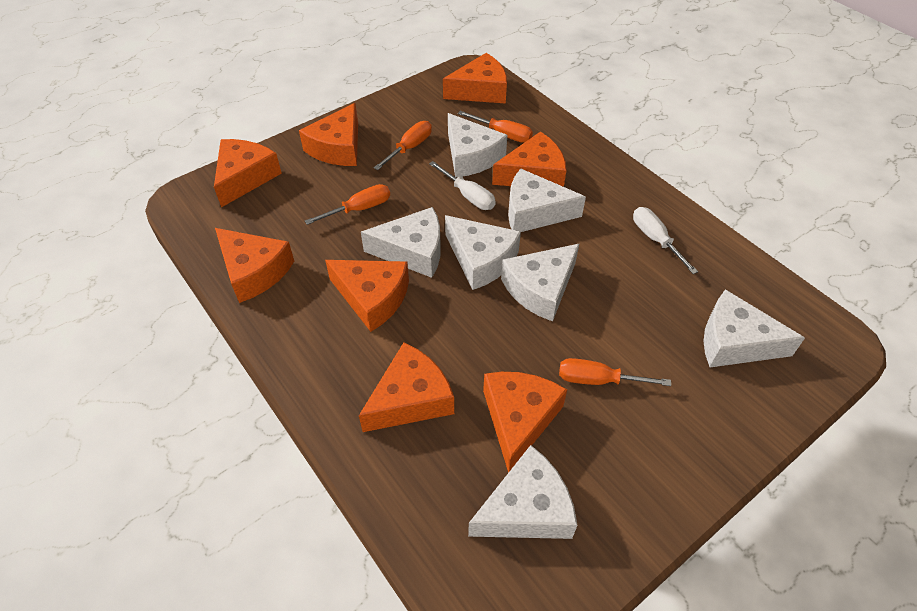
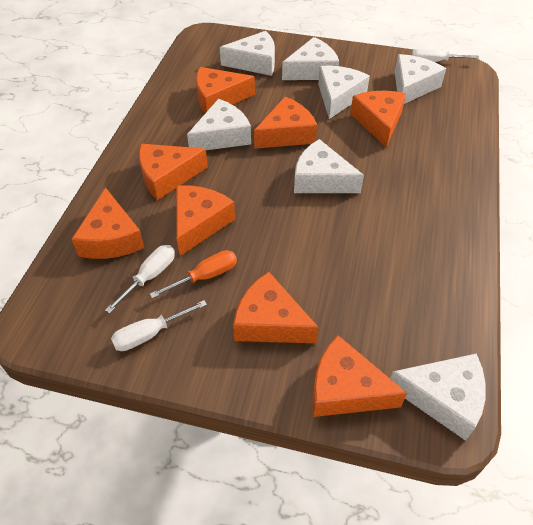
orange screwdriver: [305,184,390,225] [374,121,432,170] [458,111,533,143] [559,358,671,386] = 4 -> [150,250,237,299] = 1
white screwdriver: [429,161,496,210] [633,207,698,274] = 2 -> [105,245,175,313] [111,300,207,351] [412,48,479,62] = 3

